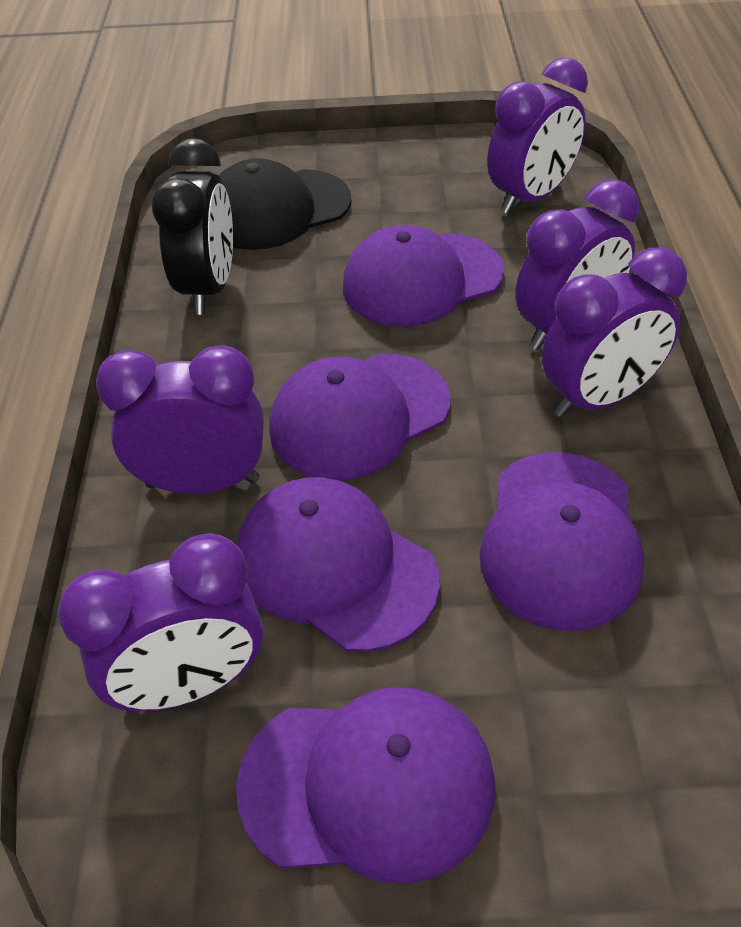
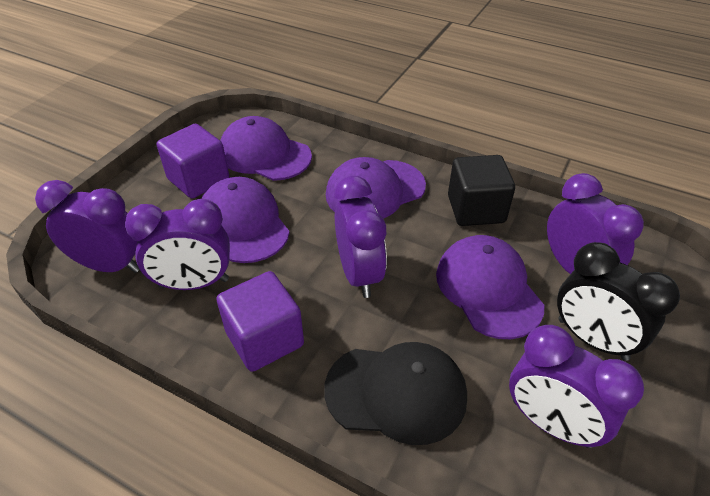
black cube: none = 0 -> [448,155,515,226] = 1
purple cap: [236,687,495,884] [237,477,440,652] [269,354,450,480] [343,225,504,327] [479,452,644,631] = 5 -> [201,177,290,263] [220,116,312,181] [326,157,426,219] [436,235,545,339] = 4
purple cube: none = 0 -> [157,124,229,199] [216,271,304,372] = 2

